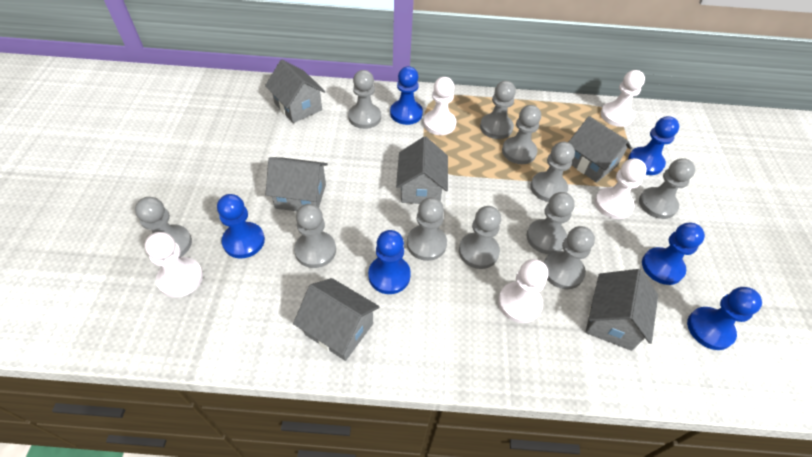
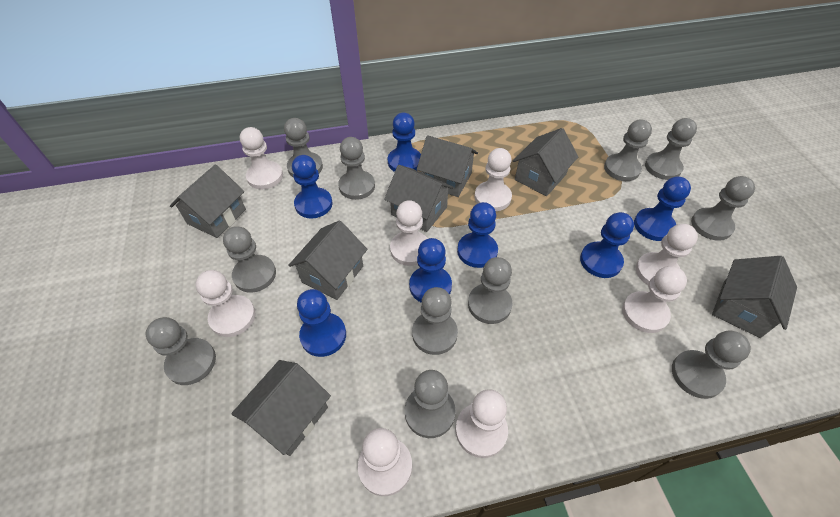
blue pawn: [217,194,265,259] [368,230,411,294] [390,66,423,125] [628,116,679,175] [642,223,705,285] [687,287,762,350] = 6 -> [292,155,332,219] [297,289,346,357] [388,113,421,172] [409,238,452,303] [457,202,498,268] [580,212,634,278] [634,176,691,241] = 7
grey house: [265,60,326,123] [266,157,328,211] [293,278,379,361] [396,136,448,204] [568,116,632,183] [585,269,658,351] = 6 -> [170,164,246,238] [231,360,331,456] [288,220,367,300] [384,165,454,232] [417,135,478,197] [513,128,578,196] [712,256,797,338] = 7
white pawn: [145,232,203,298] [423,77,456,135] [498,259,548,323] [595,158,647,219] [601,70,645,127] = 5 -> [195,270,255,337] [240,127,283,189] [358,428,412,496] [390,200,428,266] [456,389,508,458] [474,148,512,211] [622,266,687,333] [636,224,698,285] = 8

